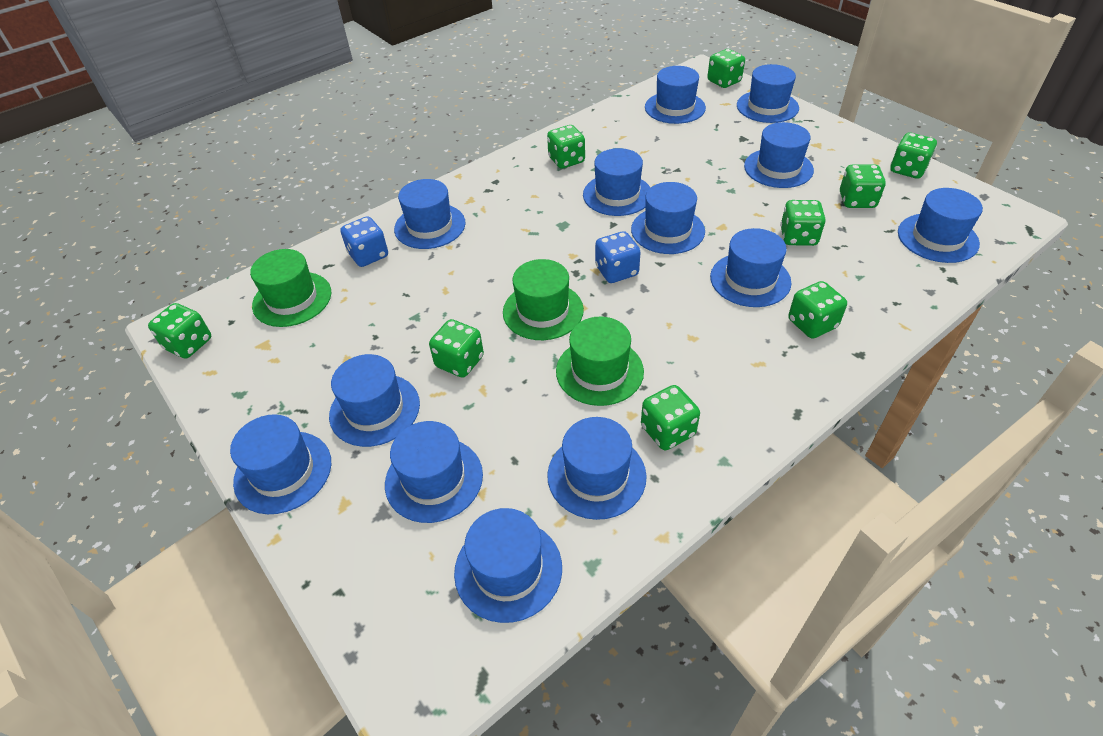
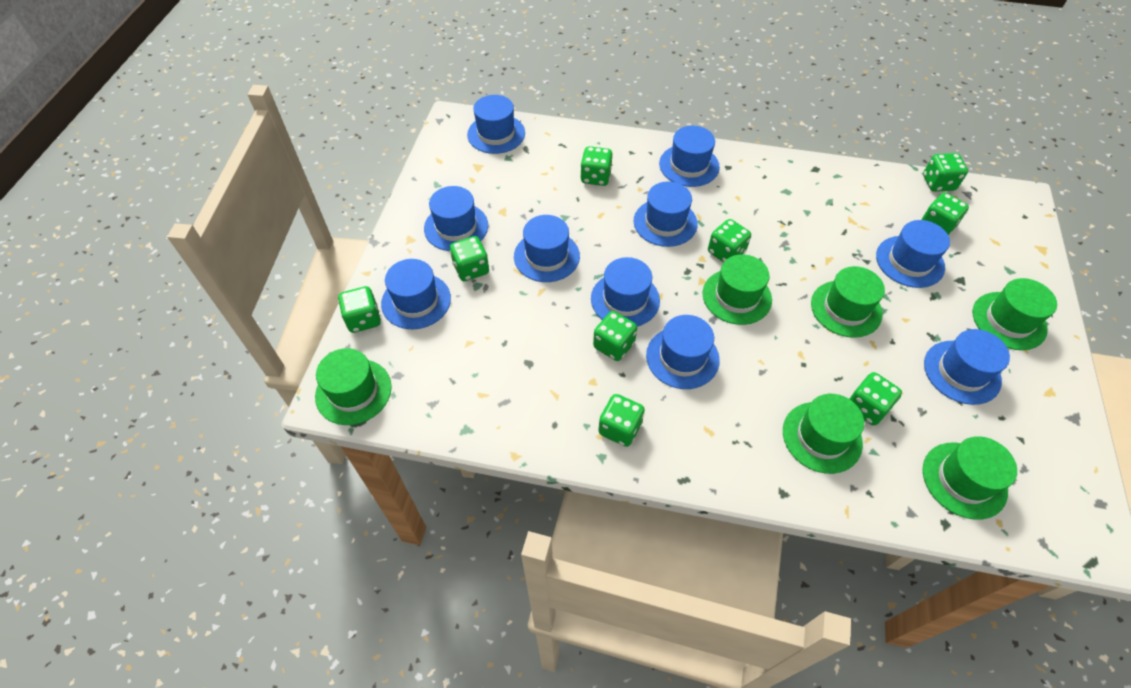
blue dice: [340,216,388,267] [595,231,641,283] = 2 -> none = 0
blue hat: [230,414,331,514] [329,354,420,447] [385,421,483,523] [394,179,466,249] [454,508,562,623] [547,417,647,520] [583,148,650,216] [631,182,705,254] [645,66,706,124] [710,228,791,307] [737,64,799,123] [744,122,814,188] [898,188,983,263] = 13 -> [381,259,451,329] [424,186,488,251] [467,95,525,154] [514,215,580,282] [591,257,660,327] [634,181,698,247] [646,315,720,389] [659,126,720,187] [876,220,950,288] [924,329,1010,405] = 10
green hat: [250,249,331,327] [503,259,584,340] [556,316,644,406] = 3 -> [315,348,392,425] [703,254,772,325] [783,394,864,474] [811,266,885,338] [923,436,1017,520] [972,278,1057,350] = 6

